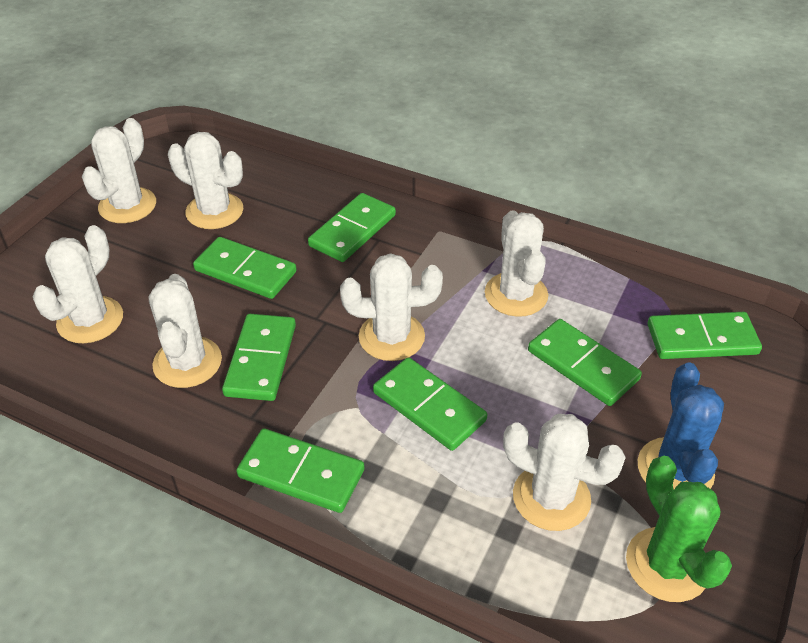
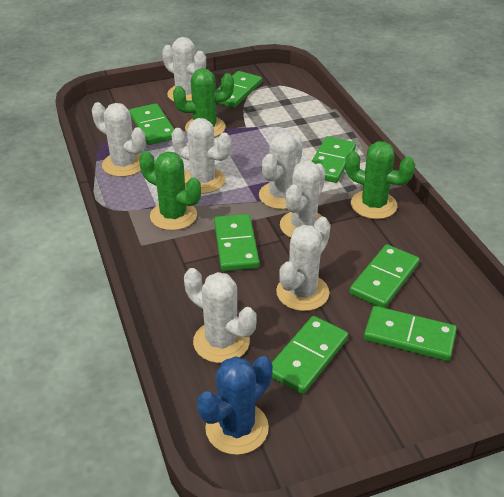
green cactus: [626,456,732,602] = 1 -> [139,151,201,231] [173,68,234,137] [345,141,415,219] = 3

